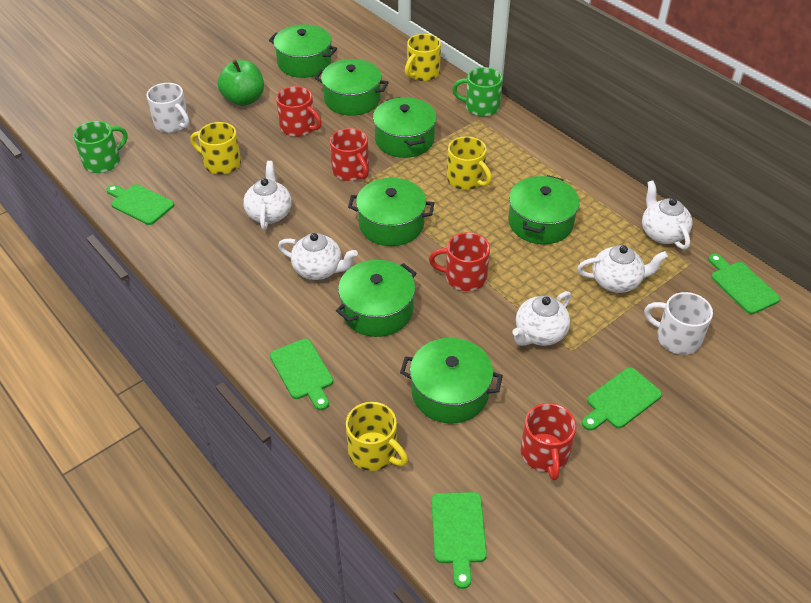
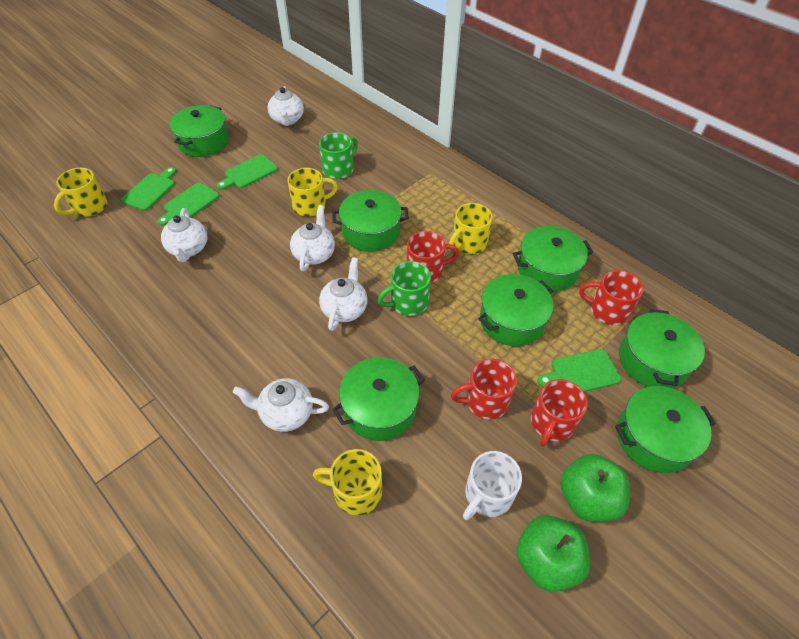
green apple: [218,60,264,106] = 1 -> [516,515,590,592] [561,454,630,522] = 2
green cutting board: [106,184,174,225] [270,339,333,410] [431,492,487,589] [582,367,662,431] [708,254,780,314] = 5 -> [121,167,176,211] [157,183,219,226] [216,154,278,190] [537,349,621,392] = 4
white mug: [146,83,189,133] [644,292,713,355] = 2 -> [463,451,522,520] = 1

